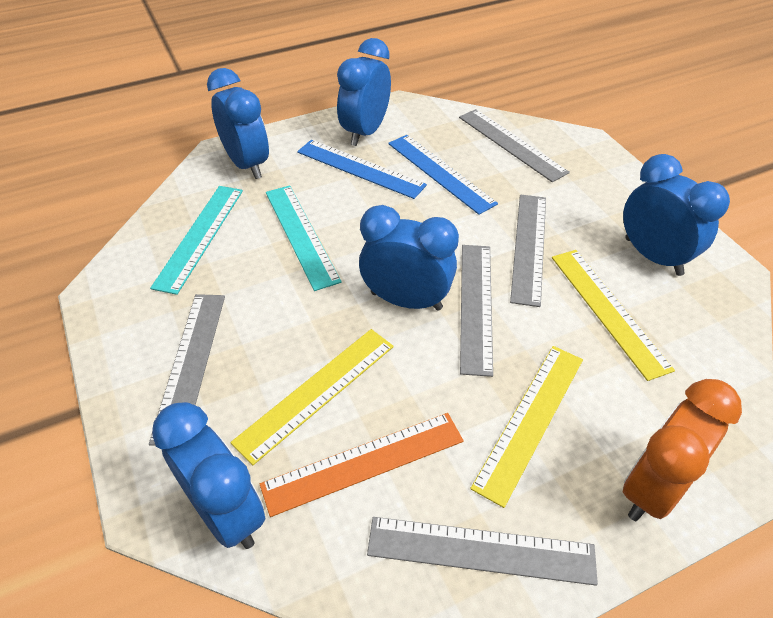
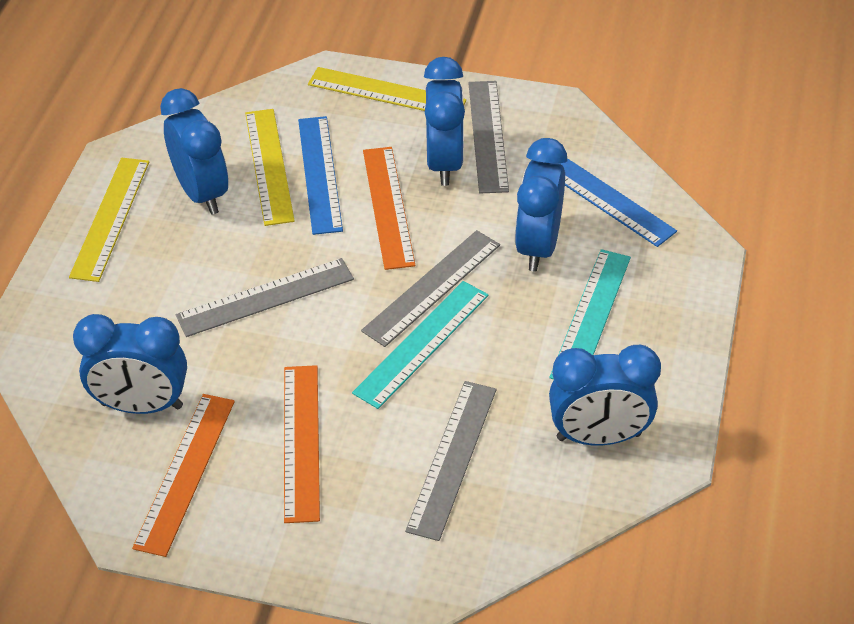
grey ruler: [149,294,225,446] [367,517,598,586] [459,109,570,182] [460,245,493,377] [510,195,546,307] = 5 -> [176,258,354,337] [361,230,500,347] [405,381,496,541] [468,81,509,193] = 4
orange clock: [623,379,742,521] = 1 -> none = 0
orange ruler: [260,413,464,517] = 1 -> [132,394,235,557] [284,365,320,523] [363,147,416,270] = 3

